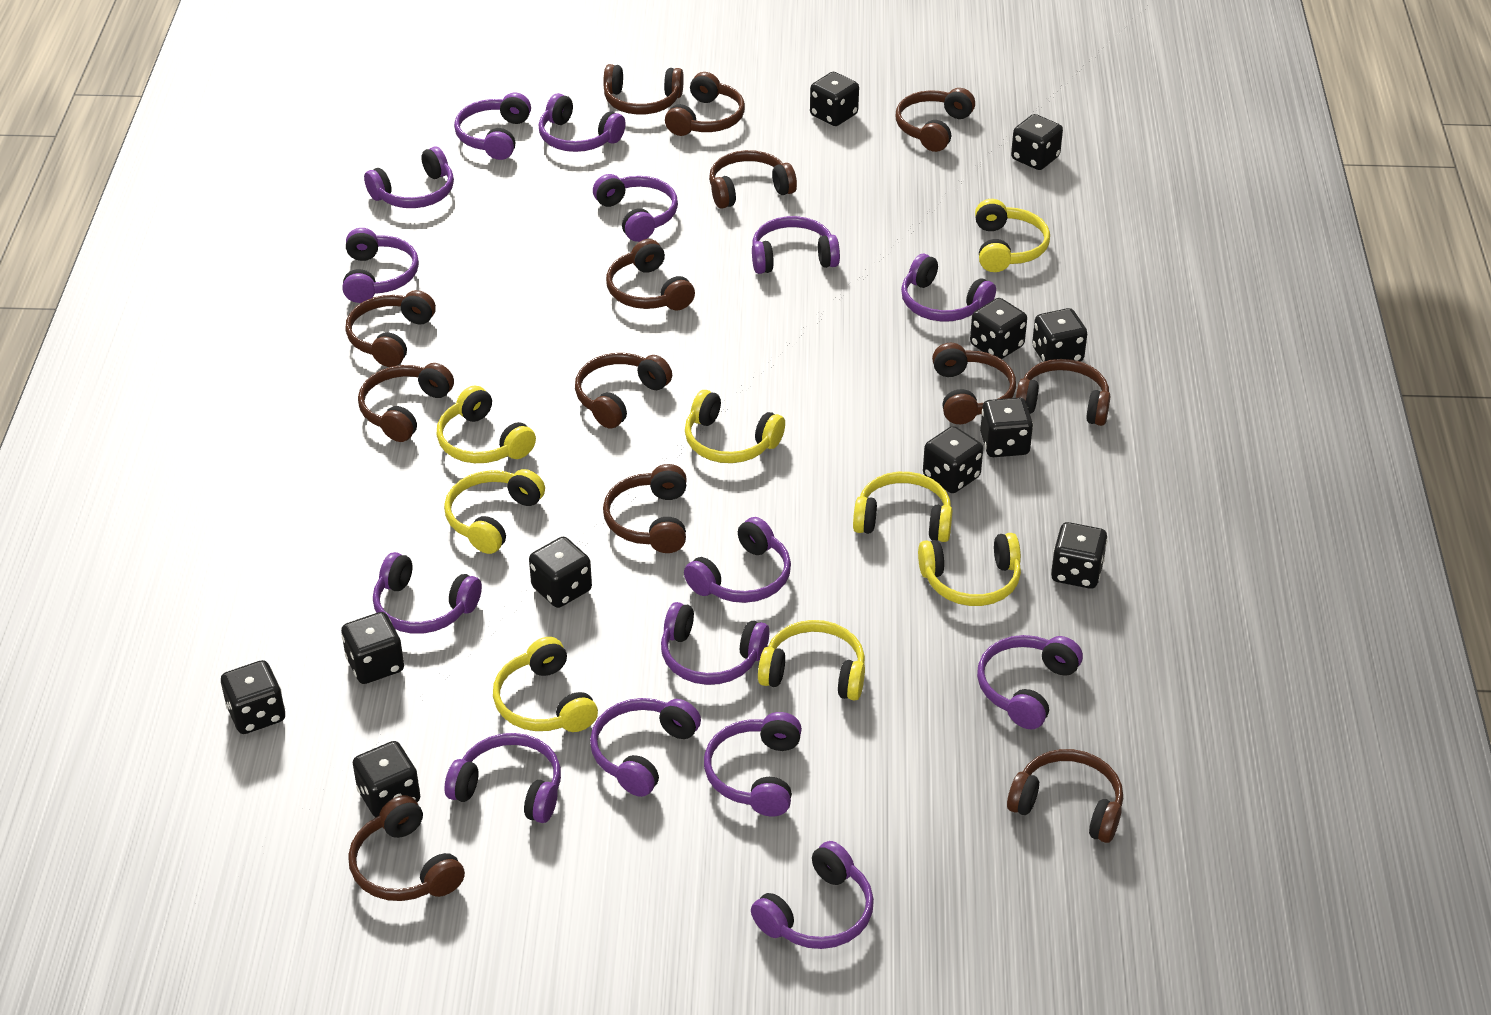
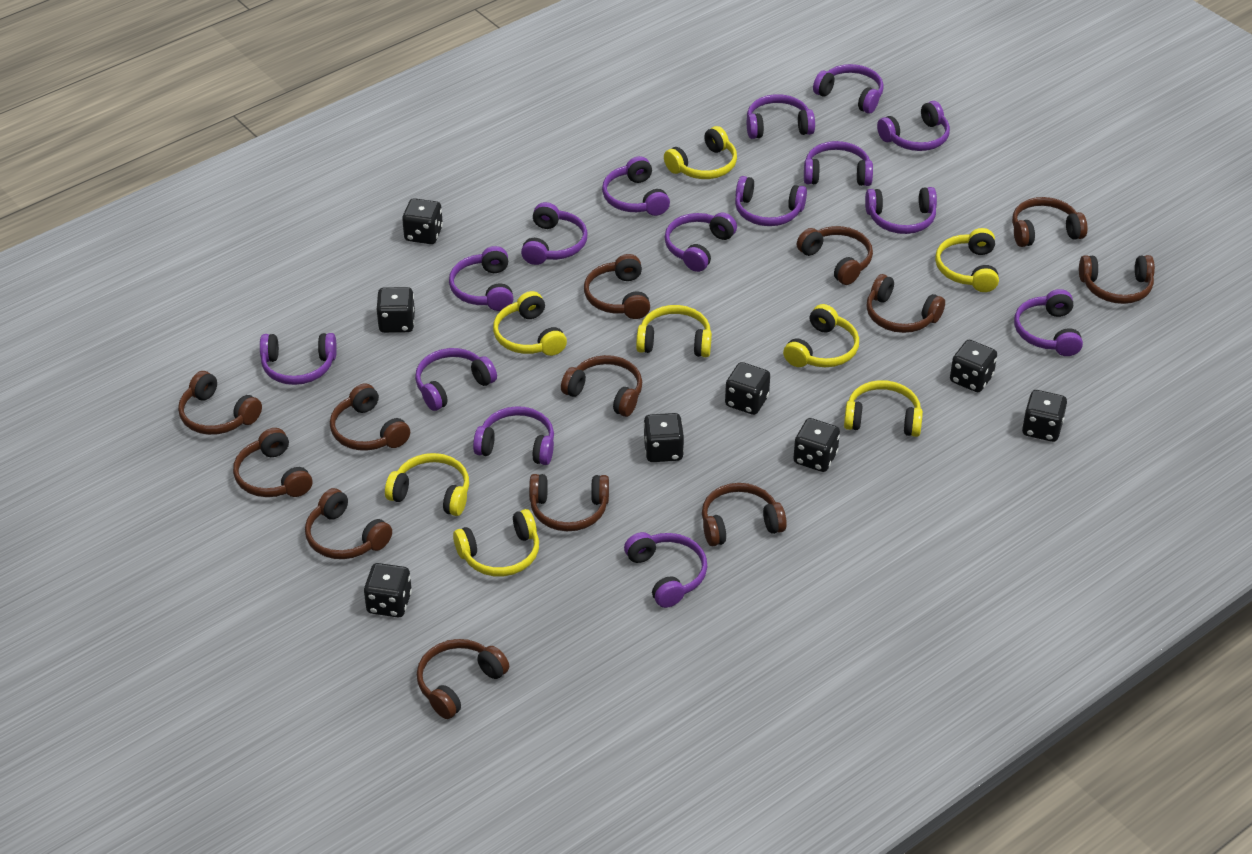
black dice: [221,660,285,734] [341,612,404,684] [353,741,420,818] [529,537,592,608] [810,72,859,126] [923,426,983,493] [970,298,1027,359] [980,398,1033,457] [1011,114,1063,170] [1032,308,1087,362] [1051,522,1107,589] = 11 -> [364,563,412,617] [376,287,415,333] [402,198,443,244] [643,413,684,462] [725,362,770,415] [793,418,840,472] [950,340,997,392] [1022,390,1067,442] = 8

